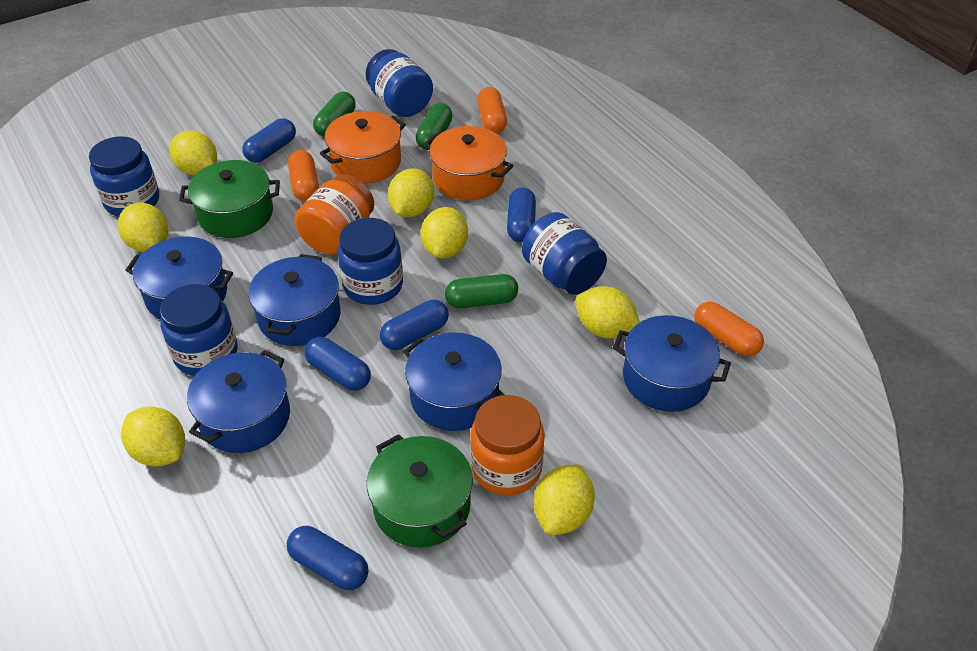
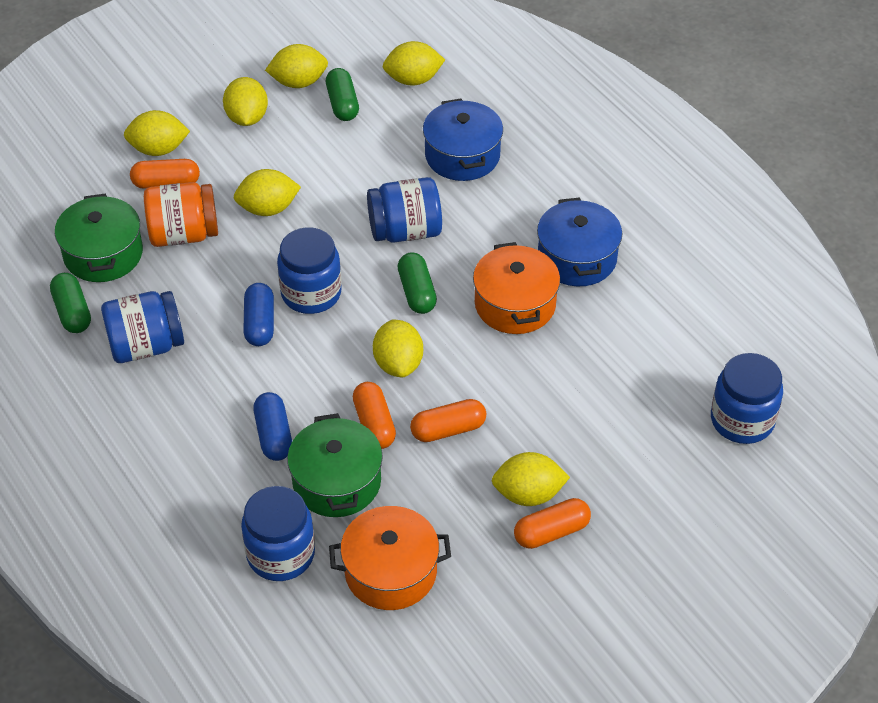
blue capsule: [242,118,296,163] [287,526,368,590] [305,337,371,391] [380,300,449,350] [507,187,536,242] = 5 -> [243,283,274,346] [253,392,292,461] = 2
blue pot: [125,236,233,320] [187,350,290,453] [248,254,340,346] [403,333,504,431] [613,315,731,412] = 5 -> [423,99,503,181] [537,197,622,286] = 2
orange capsule: [288,150,319,201] [477,87,507,133] [694,302,764,356] = 3 -> [130,159,200,189] [353,382,396,449] [410,399,486,442] [514,498,591,549] = 4
orange jar: [295,174,374,255] [470,395,545,496] = 2 -> [144,182,218,247] = 1

